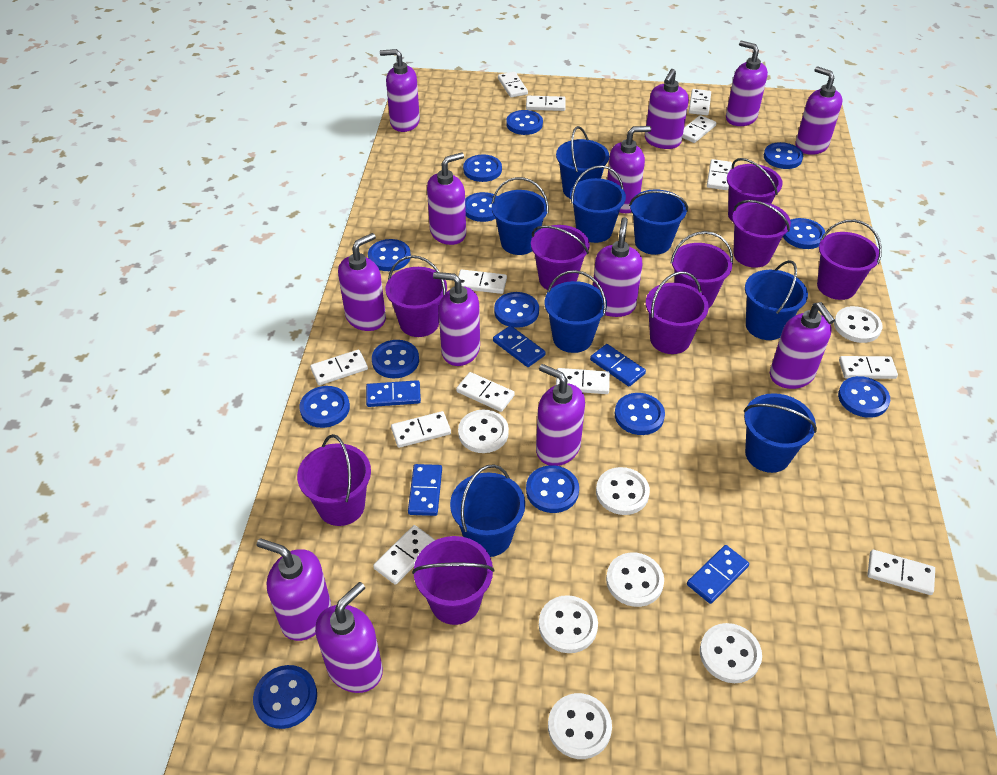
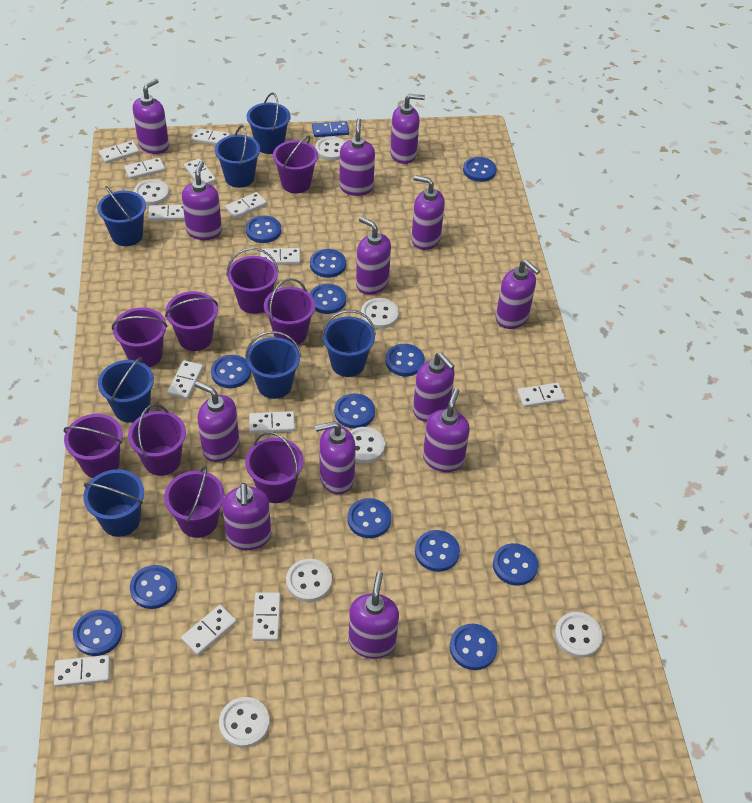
blue bucket: [450,464,525,557] [491,177,549,255] [545,270,607,353] [556,126,609,198] [570,165,626,243] [629,189,688,255] [744,393,817,473] [745,260,808,340] = 8 -> [83,469,144,537] [97,186,146,246] [98,357,154,423] [215,125,260,188] [245,331,301,399] [247,93,291,154] [322,310,376,377] = 7
blue domino: [366,380,421,407] [408,464,442,516] [493,326,546,367] [590,344,646,387] [687,545,749,604] = 5 -> [312,121,349,137] = 1

